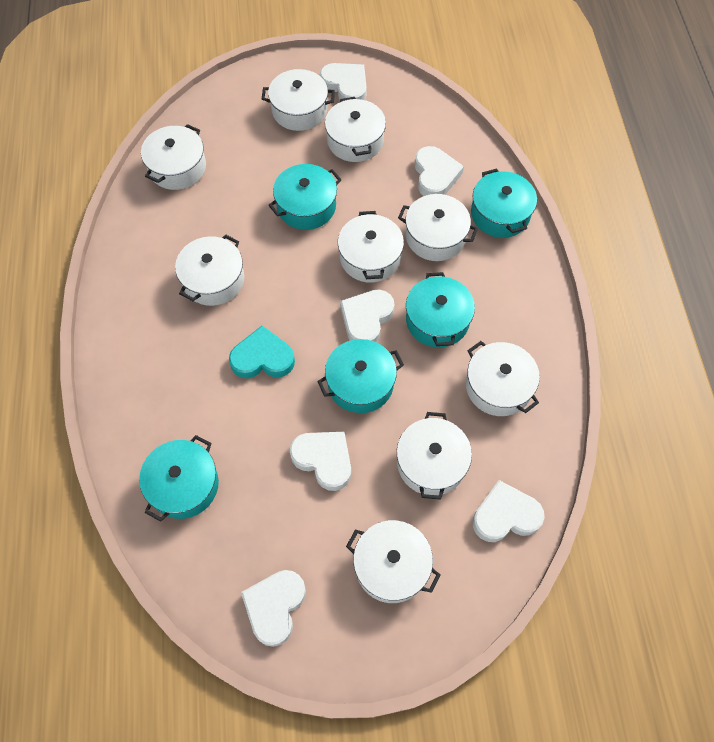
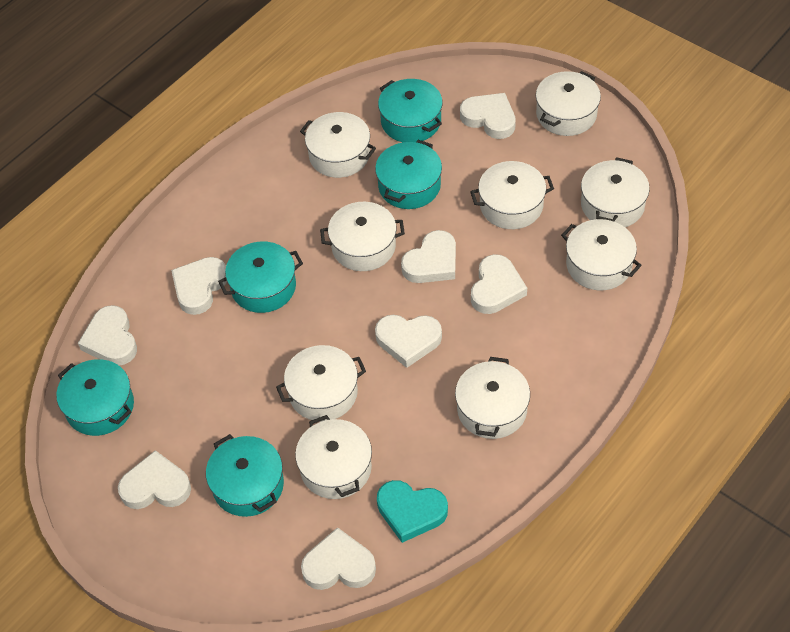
white heart: [241,570,306,647] [290,432,351,491] [320,63,367,100] [340,290,394,342] [415,146,464,196] [473,480,545,542] = 6 -> [78,305,137,365] [118,450,191,509] [171,257,227,315] [301,527,376,590] [375,315,442,368] [401,230,456,283] [460,93,516,139] [471,254,527,314] = 8

